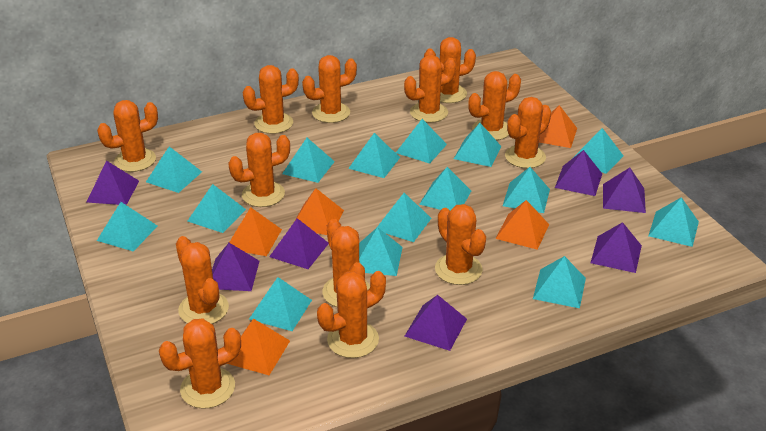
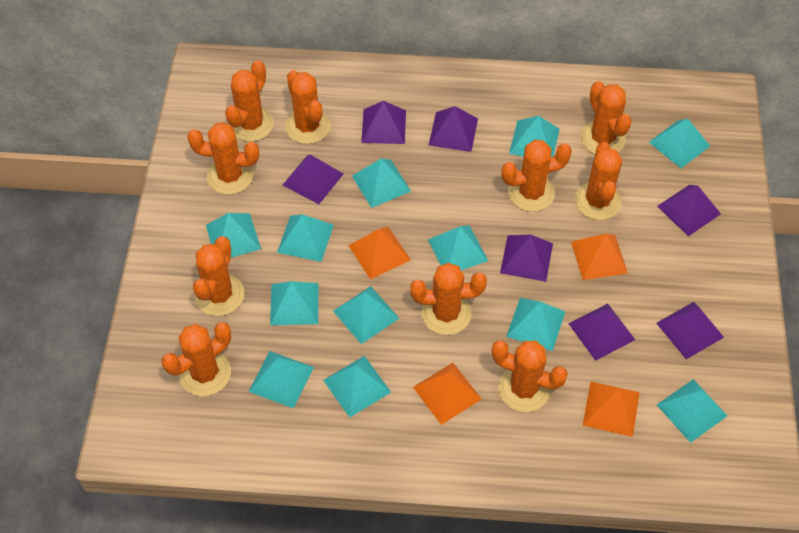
orange cactus: [97,100,158,172] [159,318,241,409] [176,236,229,324] [228,133,290,207] [243,65,299,134] [302,55,357,123] [317,271,386,358] [322,219,370,307] [404,55,456,123] [424,37,476,103] [435,204,486,285] [468,71,521,140] [505,97,551,168] = 13 -> [162,322,231,396] [187,122,259,195] [193,236,244,316] [225,60,274,142] [285,70,330,144] [410,263,487,335] [492,340,568,412] [501,140,572,212] [574,142,622,220] [580,81,632,154] = 10
orange pyramid: [227,319,290,375] [229,207,282,256] [294,188,344,235] [495,200,549,250] [539,105,577,148] = 5 -> [348,227,411,280] [413,363,481,425] [571,234,628,280] [583,382,640,437] = 4
turquoise pyramid: [97,202,158,251] [146,147,202,193] [188,184,246,233] [249,277,312,331] [282,138,335,183] [348,133,400,178] [359,227,403,276] [377,193,432,242] [396,119,447,164] [419,167,471,210] [454,123,501,167] [503,167,550,213] [533,256,586,308] [572,128,623,174] [648,197,699,247] = 15 -> [206,213,261,257] [249,351,314,409] [270,281,318,325] [277,214,334,262] [323,356,391,418] [333,286,400,344] [352,159,411,208] [428,225,488,270] [506,298,566,351] [509,116,560,157] [649,119,710,168] [657,379,727,443] = 12

